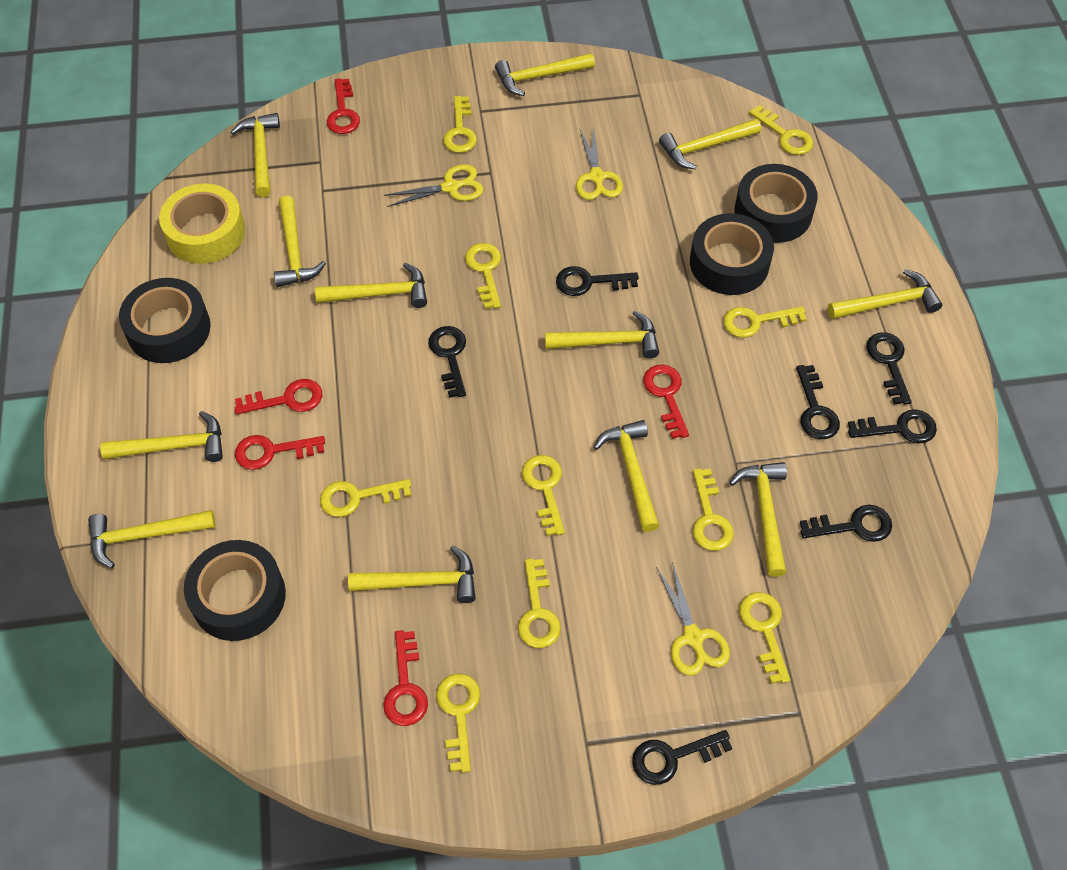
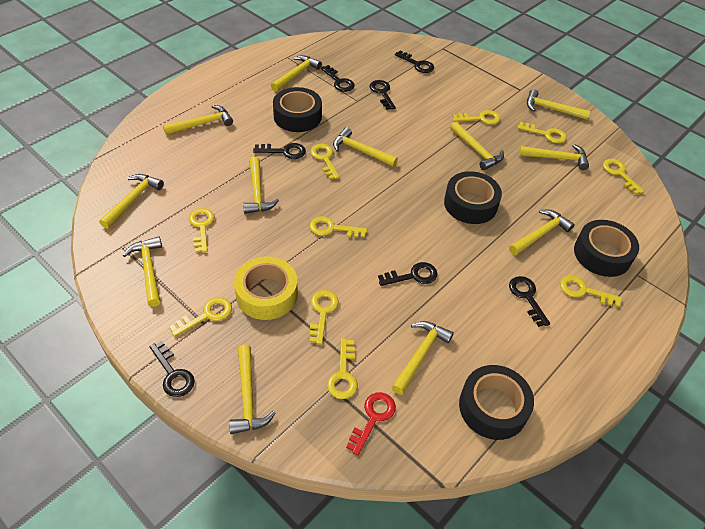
red key: [234,379,322,415] [235,435,325,470] [327,78,360,134] [383,630,428,726] [643,364,689,439] = 5 -> [346,392,396,455] = 1
yellow scissors: [384,164,484,207] [576,129,623,200] [656,562,730,676] = 3 -> none = 0

